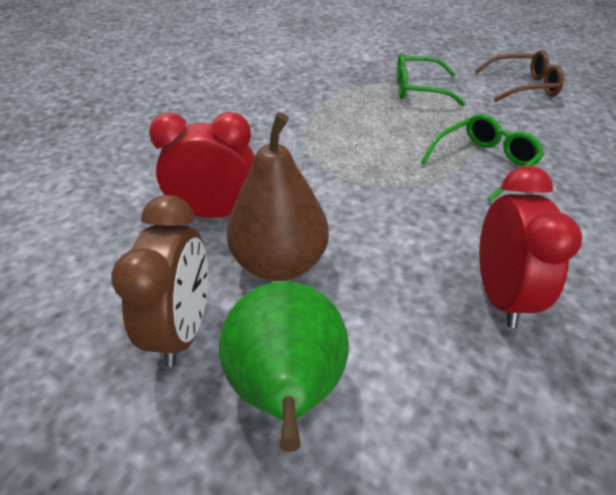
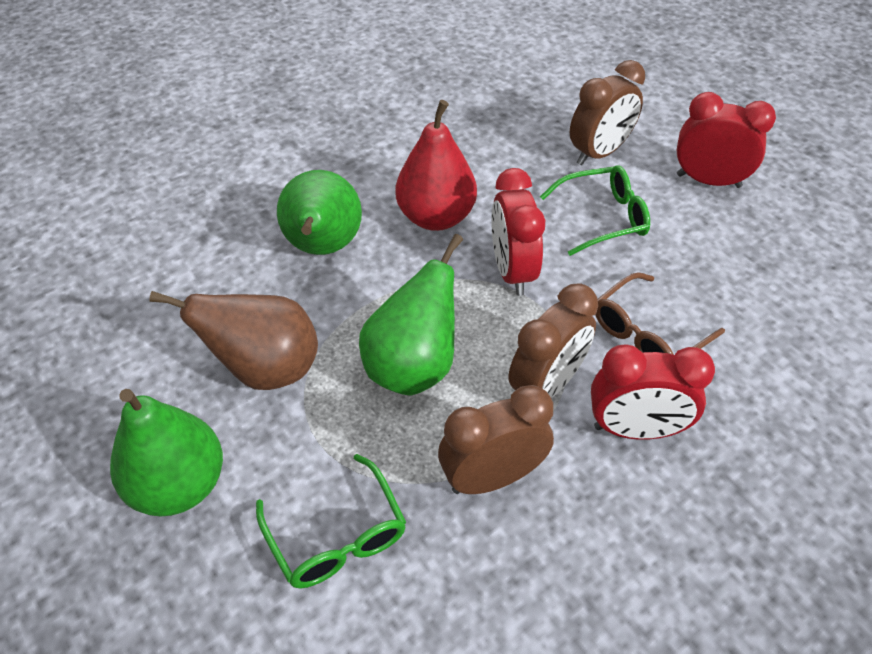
brown clock: [111,195,208,367] = 1 -> [438,385,554,494] [508,283,598,398] [570,60,645,165] = 3
green pear: [219,281,349,452] = 1 -> [110,389,223,517] [277,170,362,255] [359,234,463,396] = 3
red clock: [149,112,255,218] [479,166,582,328] = 2 -> [491,168,545,296] [591,345,715,440] [677,92,776,188] = 3
red pear: none = 0 -> [396,100,477,231] = 1

